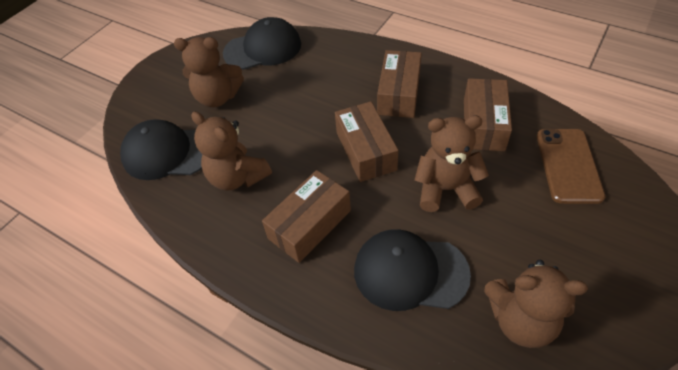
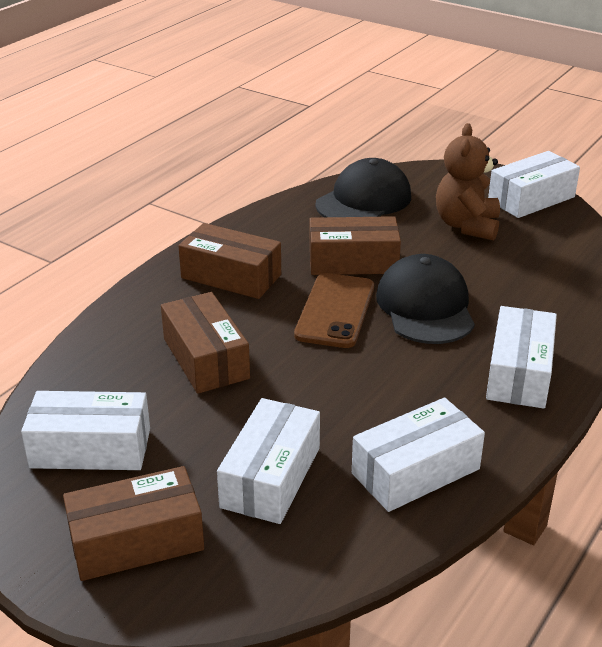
black cap: [120,119,202,180] [223,17,301,70] [354,229,471,311] = 3 -> [315,158,411,217] [376,254,475,344] = 2
brown teddy bear: [174,37,244,107] [191,111,272,191] [415,115,489,212] [484,260,588,348] = 4 -> [436,123,500,241] = 1
white box: none = 0 -> [21,391,150,470] [217,398,320,524] [352,397,485,512] [486,306,557,409] [488,151,580,218] = 5

